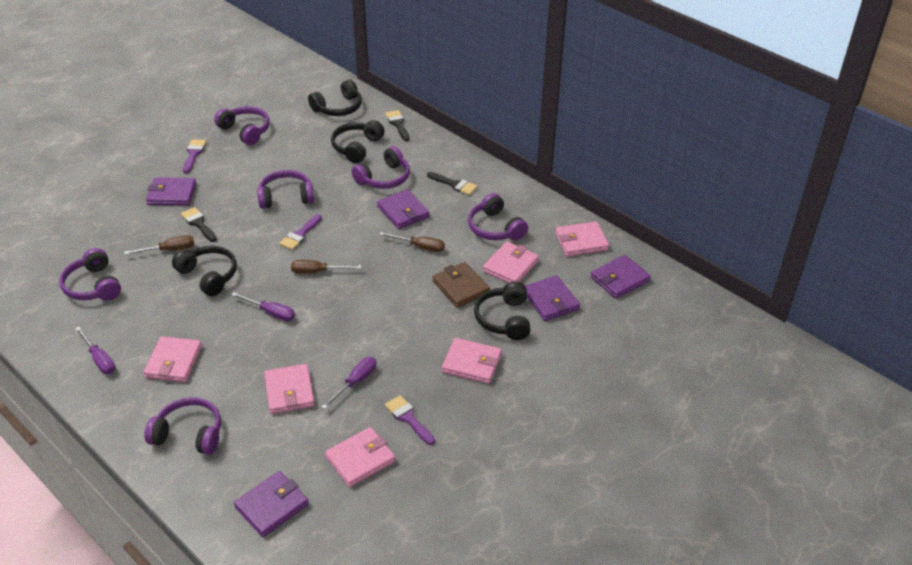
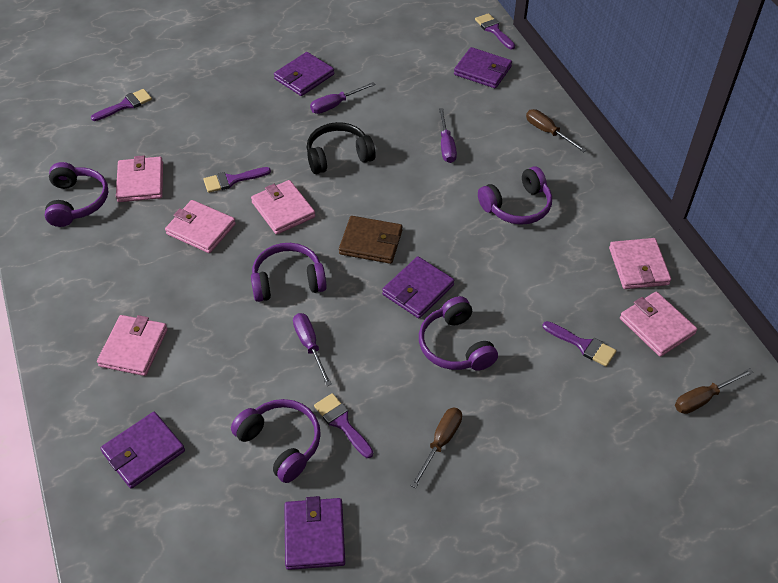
black brush: [181,207,217,242] [385,110,410,141] [427,172,477,195] = 3 -> none = 0
black headphones: [172,245,237,296] [308,80,362,116] [331,120,385,163] [474,282,530,340] = 4 -> [307,122,376,174] = 1
purple brush: [183,139,206,173] [279,214,322,250] [385,395,435,445] = 3 -> [91,89,152,121] [203,167,271,193] [314,393,373,458] [475,13,515,49] [542,321,617,367] = 5
purple headphones: [59,248,121,301] [144,397,221,455] [214,106,270,145] [257,170,314,209] [351,146,410,189] [468,193,528,241] = 6 -> [44,162,109,227] [231,399,321,483] [251,243,327,302] [419,296,498,371] [478,166,552,225] = 5

